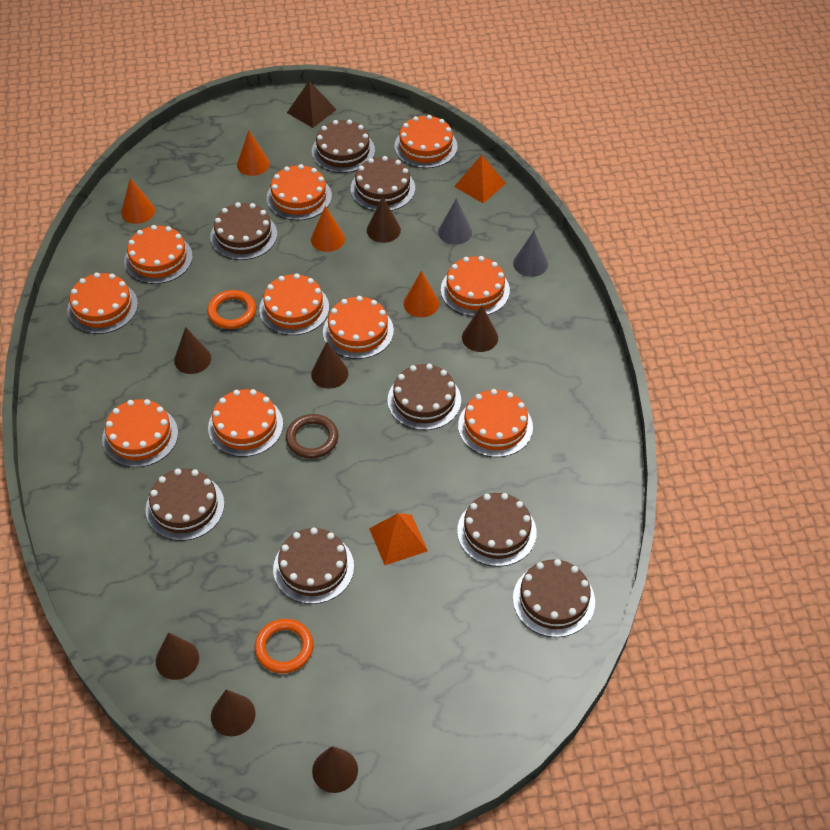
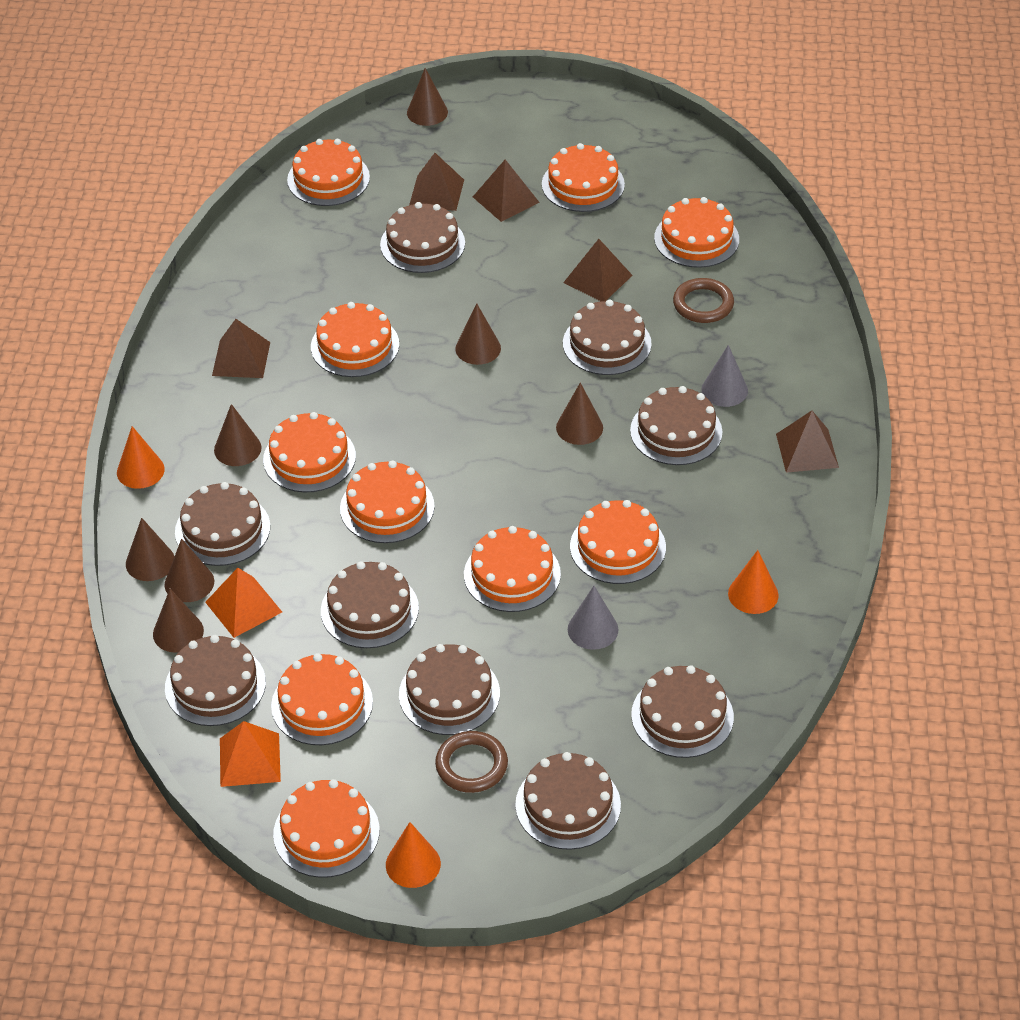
brown cake: [146,469,224,541] [210,202,277,260] [273,528,354,604] [312,120,375,173] [351,156,415,211] [388,364,461,430] [457,493,537,567] [513,559,595,637] = 8 -> [165,635,266,726] [175,482,270,566] [321,561,419,648] [380,202,465,273] [399,644,500,735] [515,752,621,850] [563,300,652,375] [630,386,722,465] [631,665,734,758] = 9
brown pyramid: [287,81,337,128] = 1 -> [212,319,270,378] [409,153,464,211] [473,159,540,222] [563,239,633,301] [776,411,839,473] = 5
brown ring: [286,414,338,459] = 1 -> [435,731,508,793] [673,278,734,323] = 2
orange cone: [121,178,155,224] [237,130,270,176] [311,206,345,252] [403,271,439,317] = 4 -> [117,426,165,489] [386,822,441,888] [728,550,779,614] = 3
orange ring: [207,290,256,329] [255,619,313,673] = 2 -> none = 0

